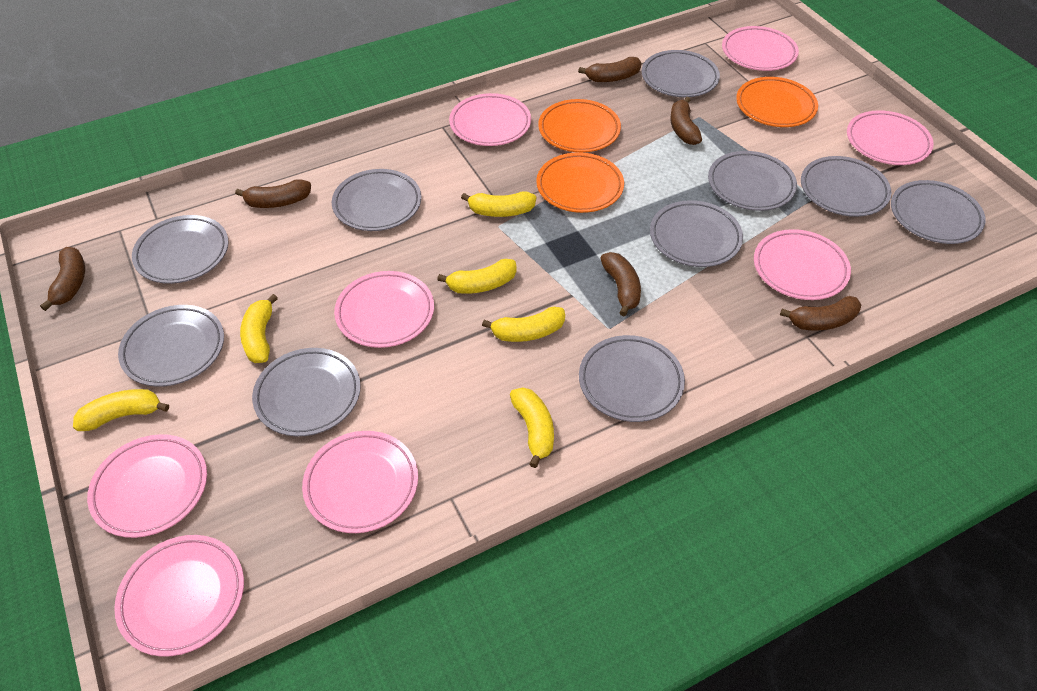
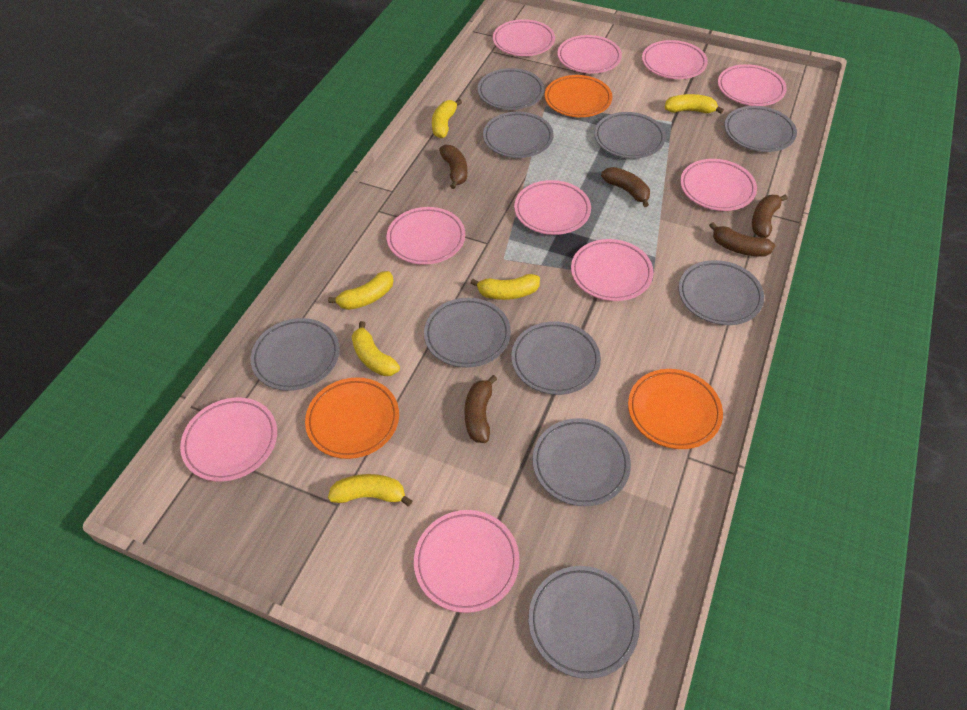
brown banana: [40,247,85,311] [235,179,311,208] [578,57,642,82] [600,252,641,316] [670,97,702,145] [780,296,862,331] = 6 -> [439,145,467,189] [465,375,497,443] [601,167,650,207] [709,222,775,257] [752,194,788,238] = 5
pink plate: [87,434,207,538] [114,535,244,657] [302,431,418,533] [334,271,434,348] [449,93,531,146] [722,26,799,71] [754,229,851,300] [847,110,934,165] = 8 -> [180,398,277,482] [387,207,465,265] [414,510,520,613] [493,19,555,56] [514,180,591,235] [557,35,622,73] [571,239,654,301] [642,40,708,79] [680,159,757,211] [718,64,787,106] = 10

